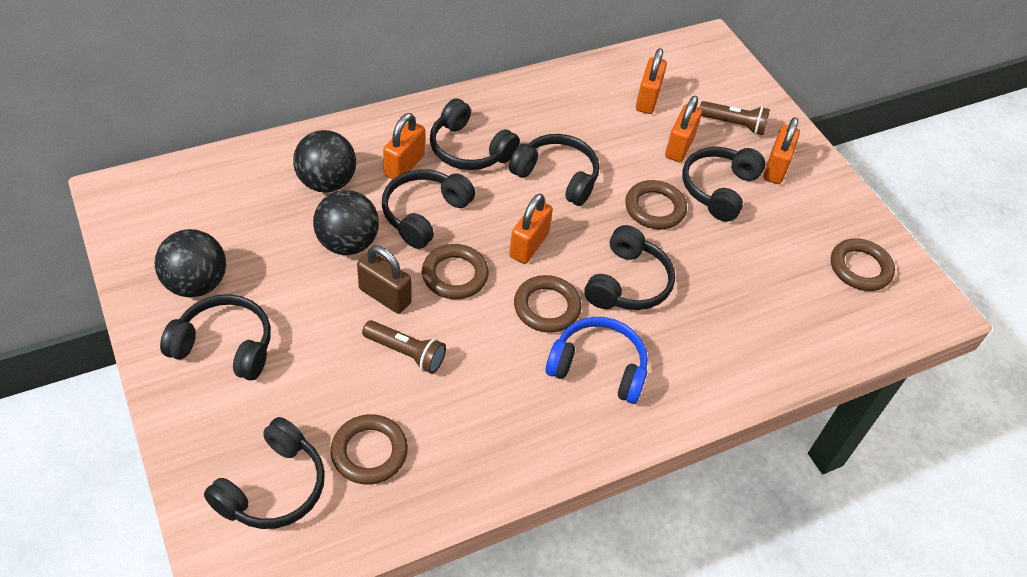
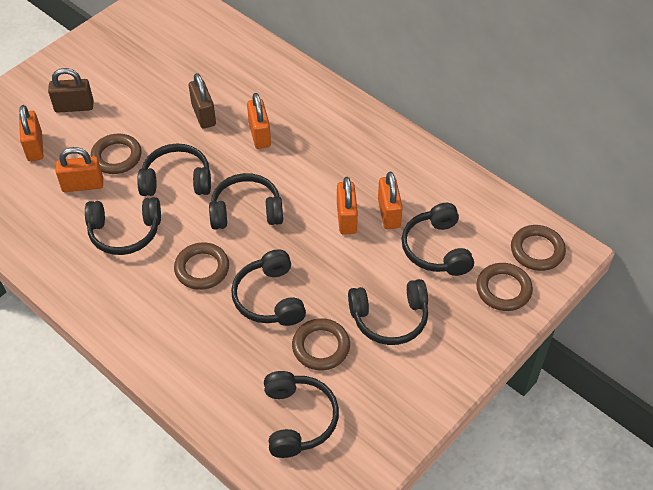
black ball: [155,229,226,297] [293,130,356,192] [313,190,379,255] = 3 -> none = 0
blue headphones: [546,317,648,404] = 1 -> none = 0
brown flashlight: [362,320,446,374] [700,101,770,135] = 2 -> none = 0
brown padlock: [357,246,412,314] = 1 -> [48,68,94,113] [189,73,216,129] = 2

